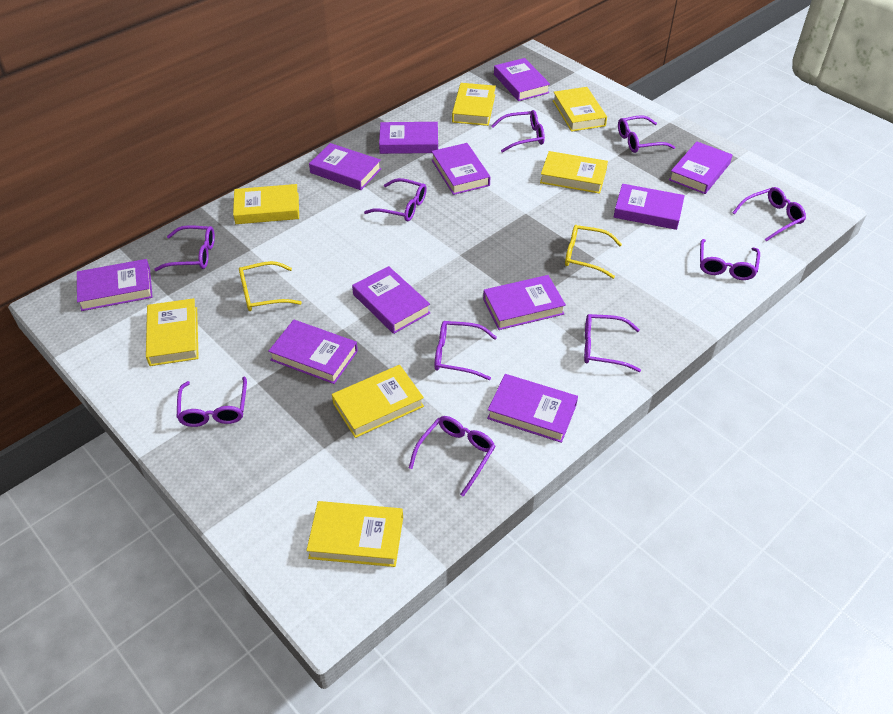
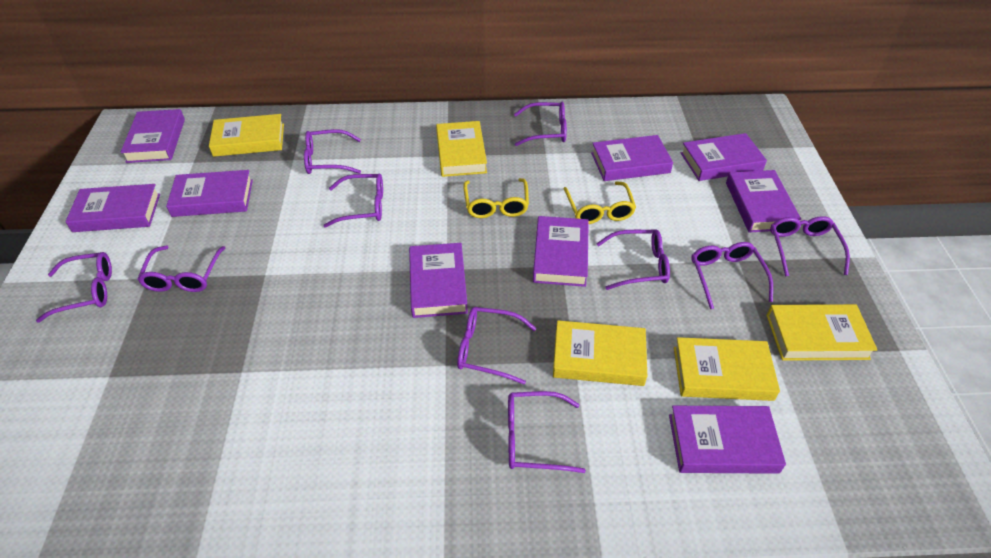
purple book: [77,259,153,311] [268,320,358,384] [309,143,381,190] [352,266,430,334] [379,122,438,154] [431,143,490,195] [483,275,566,330] [487,374,578,443] [494,58,550,101] [614,184,685,230] [669,142,733,194] = 11 -> [65,184,160,232] [120,109,185,163] [166,170,253,217] [409,243,468,318] [533,216,589,287] [591,135,673,181] [669,406,786,474] [681,133,767,181] [726,170,801,232] = 9
yellow book: [146,298,199,366] [233,184,299,224] [306,501,403,567] [332,365,424,438] [452,83,496,126] [540,151,608,194] [553,87,607,132] = 7 -> [209,114,284,157] [436,121,487,177] [553,320,647,386] [674,337,780,401] [767,304,878,361] = 5

